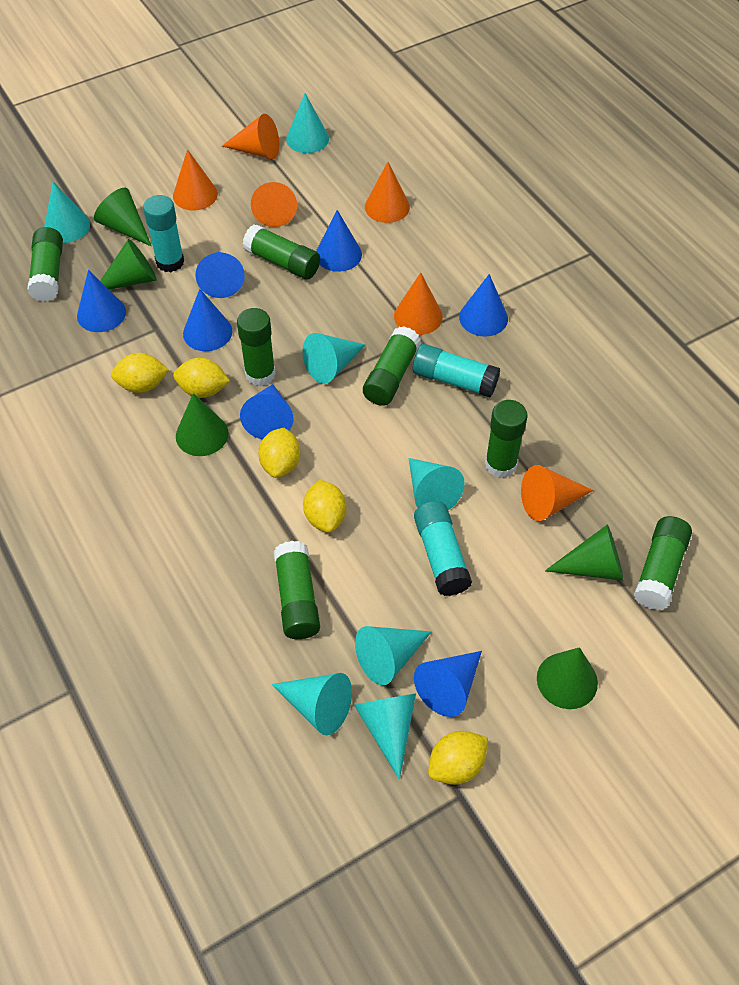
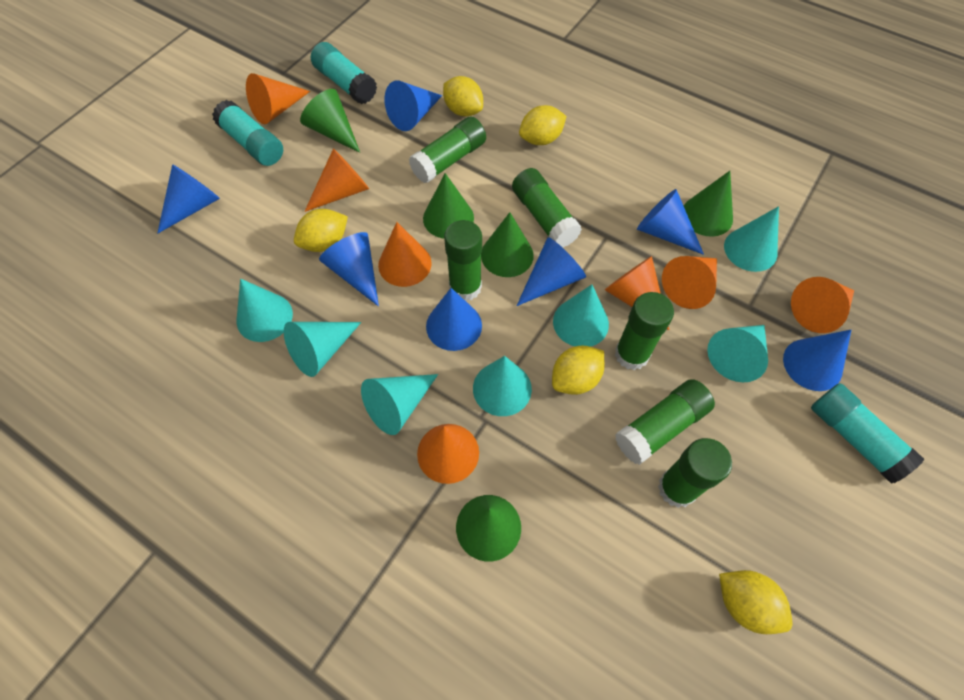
green glue stick: [27,227,63,302] [237,308,276,386] [242,224,320,280] [274,541,320,639] [363,326,421,406] [485,400,528,478] [634,516,692,610] = 7 -> [409,116,486,183] [444,220,482,301] [512,168,582,248] [615,292,674,370] [615,379,715,465] [658,438,732,508] = 6
orange cone: [173,149,218,211] [222,114,279,159] [251,182,297,227] [365,162,410,223] [394,273,443,335] [521,465,593,521] = 6 -> [246,73,310,124] [304,148,369,212] [378,222,432,287] [417,424,479,484] [605,256,669,330] [662,256,717,309] [791,277,854,333] = 7

